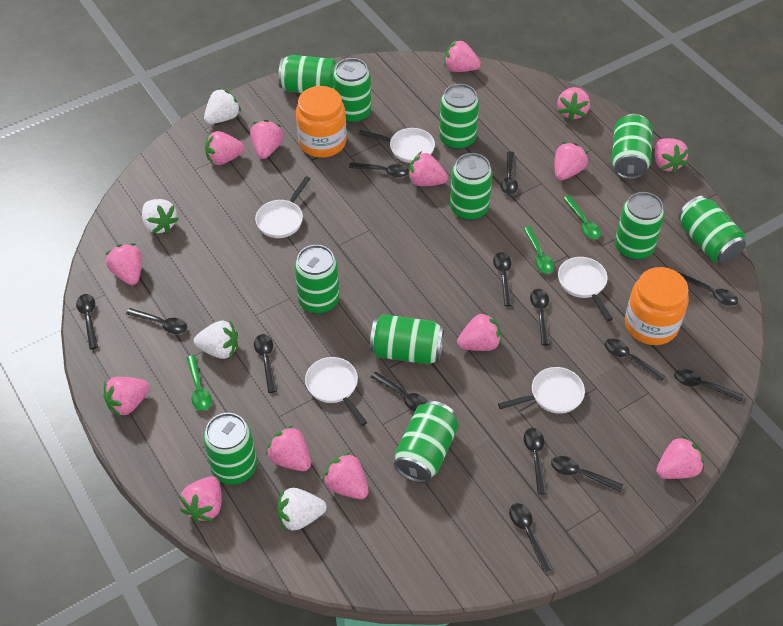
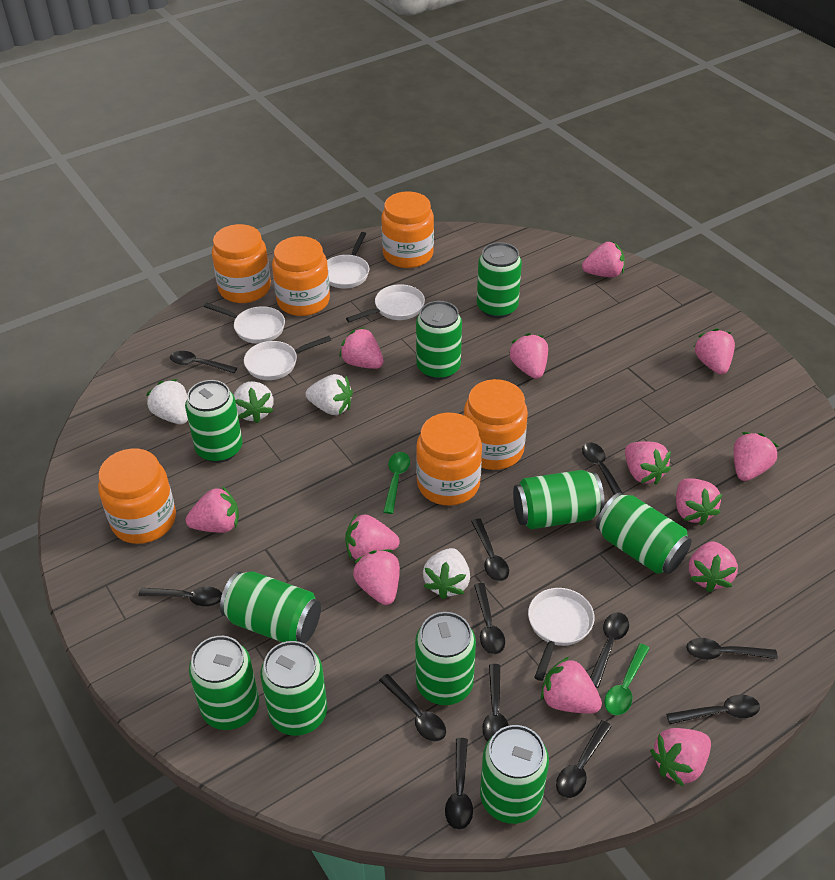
black spoon: [76,294,98,350] [126,308,187,334] [254,334,277,393] [349,163,409,178] [371,372,428,412] [493,252,513,307] [501,151,518,195] [509,503,553,572] [524,428,547,495] [530,289,550,345] [551,456,623,492] [605,338,666,382] [674,369,744,402] [678,272,738,306] = 14 -> [138,587,222,607] [170,351,237,373] [379,674,446,742] [445,738,473,830] [471,519,509,581] [474,583,505,655] [482,664,509,742] [556,720,612,798] [582,442,624,495] [590,612,629,688] [666,695,760,724] [686,638,778,660] = 12
green can: [203,413,257,485] [278,55,338,93] [294,245,340,314] [333,58,371,123] [370,314,444,365] [394,401,459,483] [439,84,479,150] [450,153,493,221] [612,114,653,179] [615,192,664,260] [678,196,746,264] = 11 -> [185,380,243,463] [189,636,259,730] [220,571,321,643] [260,641,327,736] [415,612,476,705] [416,301,462,380] [477,242,522,318] [480,725,549,824] [513,470,605,529] [596,492,692,574] = 10
green spoon: [187,355,212,411] [523,226,554,274] [563,196,601,239] = 3 -> [383,452,410,514] [605,643,650,715] = 2
orange jar: [296,86,347,158] [625,267,689,345] = 2 -> [98,449,176,544] [212,224,271,303] [272,236,330,316] [381,191,434,268] [416,413,482,506] [464,379,528,470] = 6
pink strawberry: [103,377,150,417] [106,243,142,285] [180,476,221,522] [205,131,245,165] [250,120,283,159] [266,425,311,471] [322,452,368,499] [408,151,448,186] [444,40,481,72] [457,312,502,351] [555,142,588,180] [557,87,590,121] [655,138,689,173] [656,436,704,479] = 14 -> [186,486,239,533] [339,327,384,369] [345,513,400,560] [353,549,400,605] [509,333,548,379] [541,657,602,713] [582,242,625,278] [625,441,671,485] [650,728,711,787] [676,478,722,526] [689,541,738,592] [694,328,735,374] [733,432,779,481] = 13

